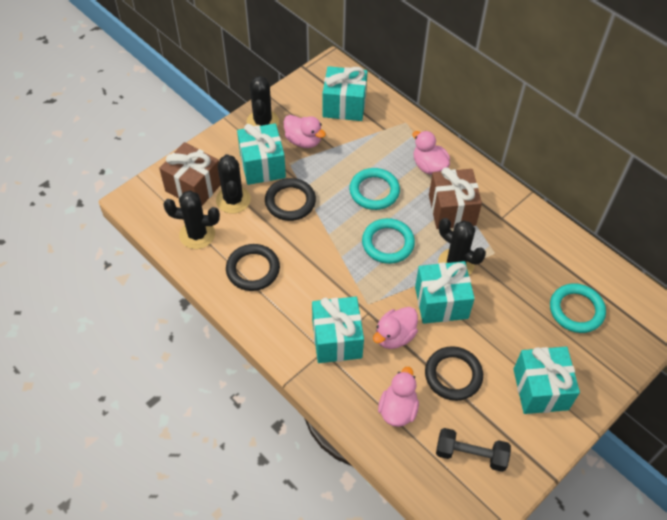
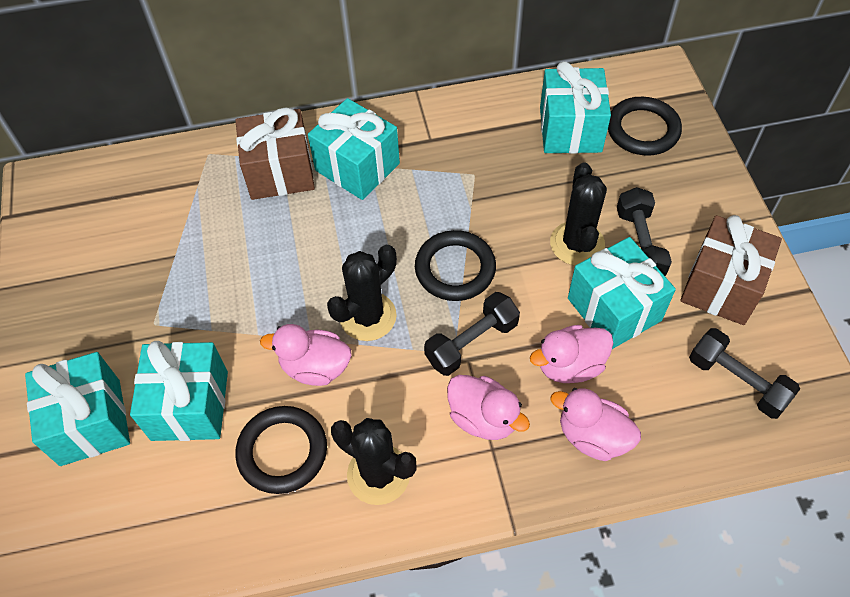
black cactus: [163,191,220,249] [216,154,251,214] [247,76,279,126] [438,218,486,275] = 4 -> [327,245,397,341] [331,418,417,505] [550,162,607,266] = 3
black dumbbell: [436,428,511,472] = 1 -> [424,292,520,376] [617,187,672,276] [689,328,800,419] = 3
turquoise ring: [349,168,400,210] [362,218,415,264] [550,283,606,333] = 3 -> none = 0

